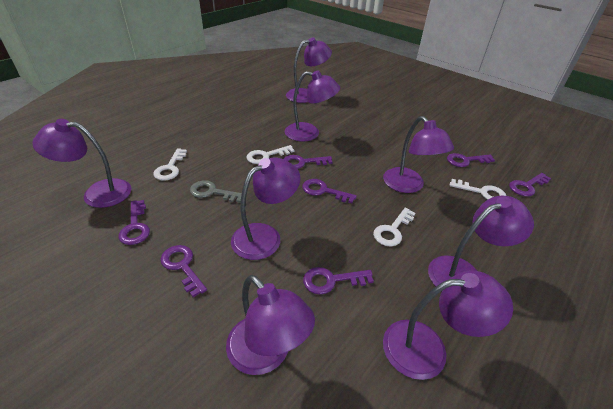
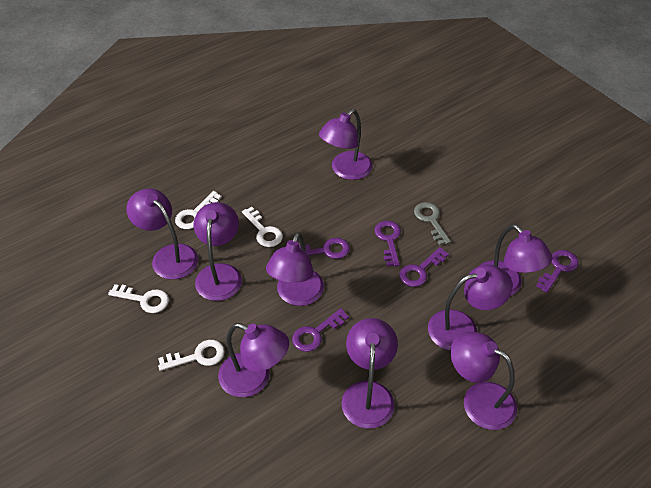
purple key: [119,200,150,245] [160,245,207,297] [284,155,332,169] [302,179,357,203] [303,267,374,294] [447,153,495,167] [509,173,551,196] = 7 -> [292,308,349,352] [299,238,350,259] [374,221,401,266] [400,247,449,287] [536,250,579,293] = 5
purple lamp: [32,119,131,208] [226,275,315,375] [231,158,300,260] [285,70,340,142] [286,37,332,103] [383,116,454,193] [383,271,513,380] [428,196,534,286] = 8 -> [126,188,198,280] [194,202,242,301] [218,323,289,397] [266,232,324,306] [319,109,373,180] [341,318,398,429] [428,265,513,350] [450,332,517,430] [479,224,552,296] = 9

